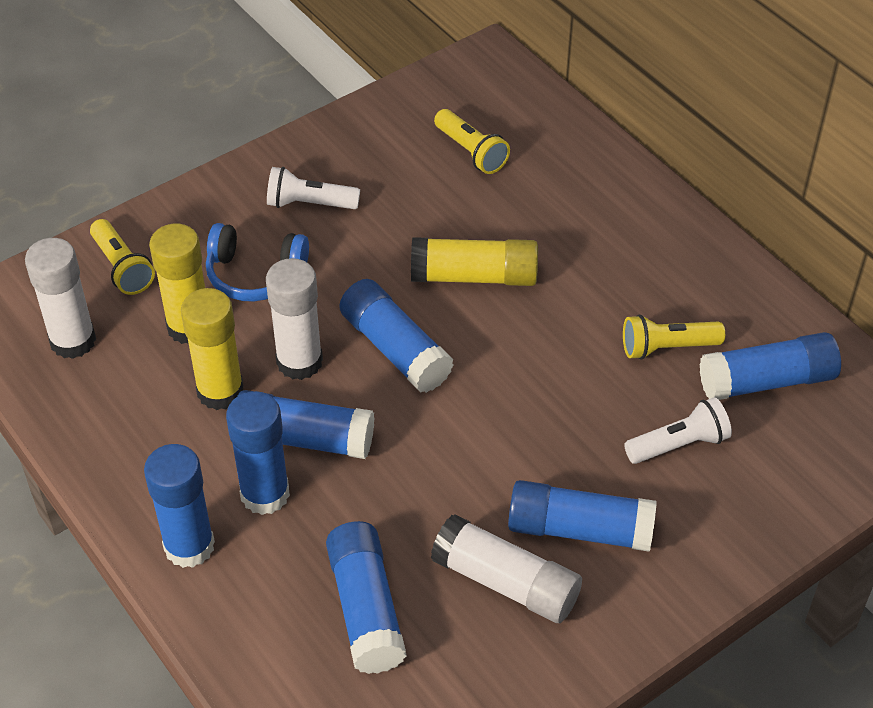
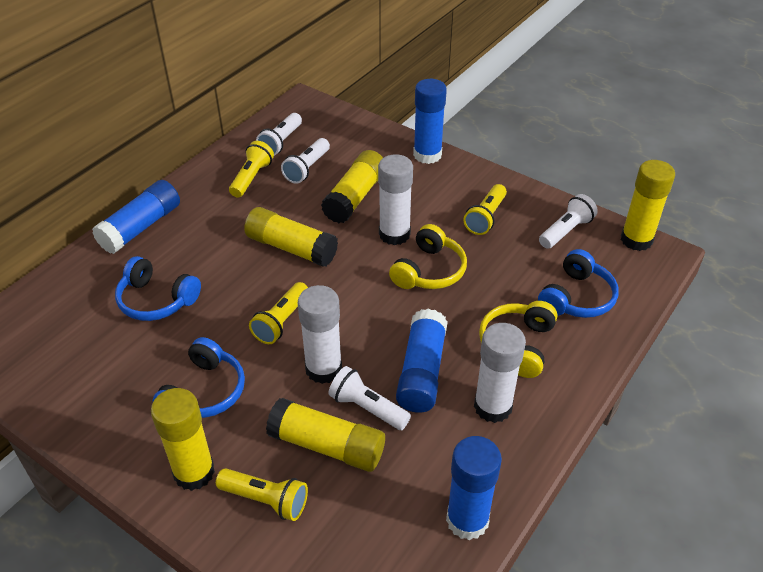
blue glue stick: [144,444,215,568] [226,391,290,515] [238,390,375,459] [326,521,407,674] [339,279,454,393] [508,480,657,552] [699,332,841,400] = 7 -> [92,180,180,254] [396,309,448,413] [413,79,447,164] [446,436,502,540] = 4
blue headphones: [206,223,309,302] = 1 -> [115,256,201,321] [153,337,245,418] [538,249,619,318] = 3
white flashlight: [267,167,360,209] [624,397,732,464] = 2 -> [256,113,302,156] [281,138,330,184] [328,366,411,430] [539,194,598,249] = 4
yellow flashlight: [90,219,155,295] [434,109,510,174] [623,315,725,360] = 3 -> [216,468,308,521] [229,141,274,198] [249,282,308,344] [464,184,507,235] = 4
yellow glue stick: [149,224,205,344] [181,288,243,410] [411,237,538,286] = 3 -> [151,388,215,491] [244,207,338,267] [266,398,385,472] [321,150,383,223] [621,160,675,251] = 5
yellow headphones: none = 0 -> [389,224,467,289] [479,301,557,378] = 2

